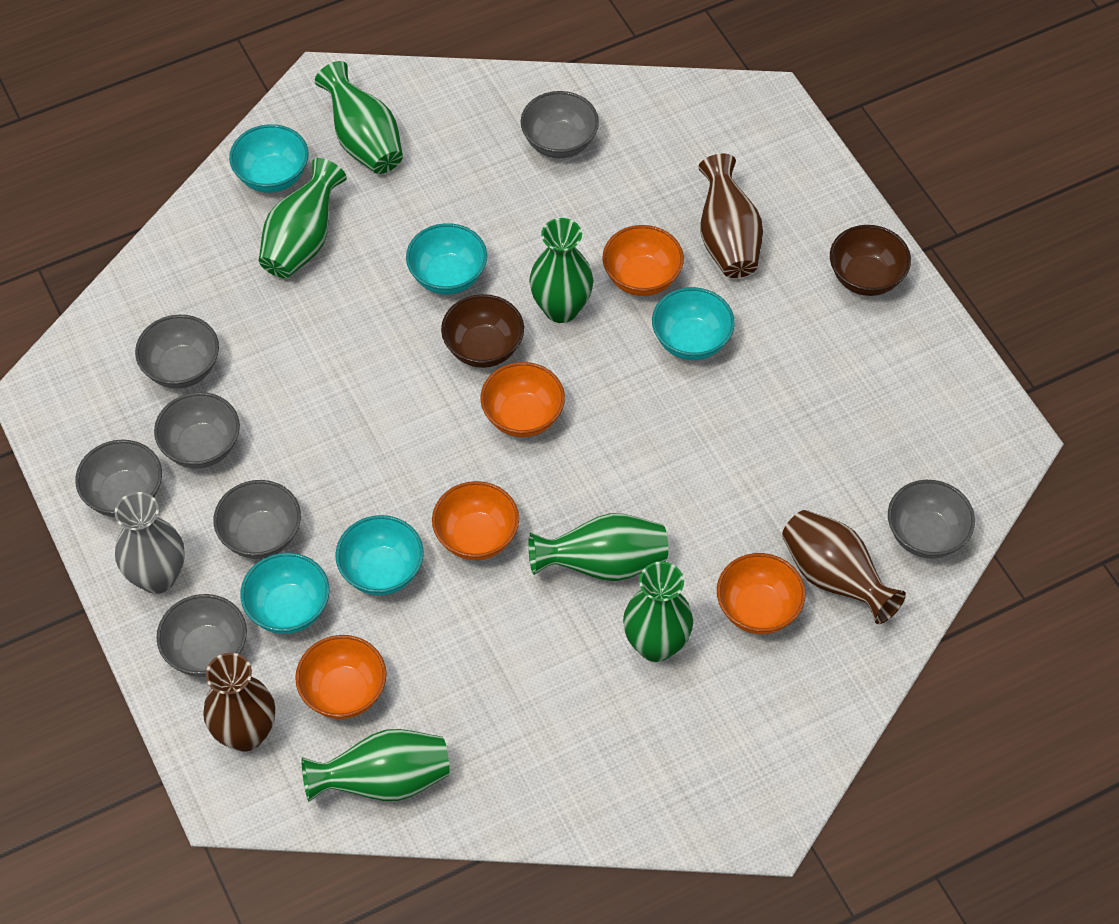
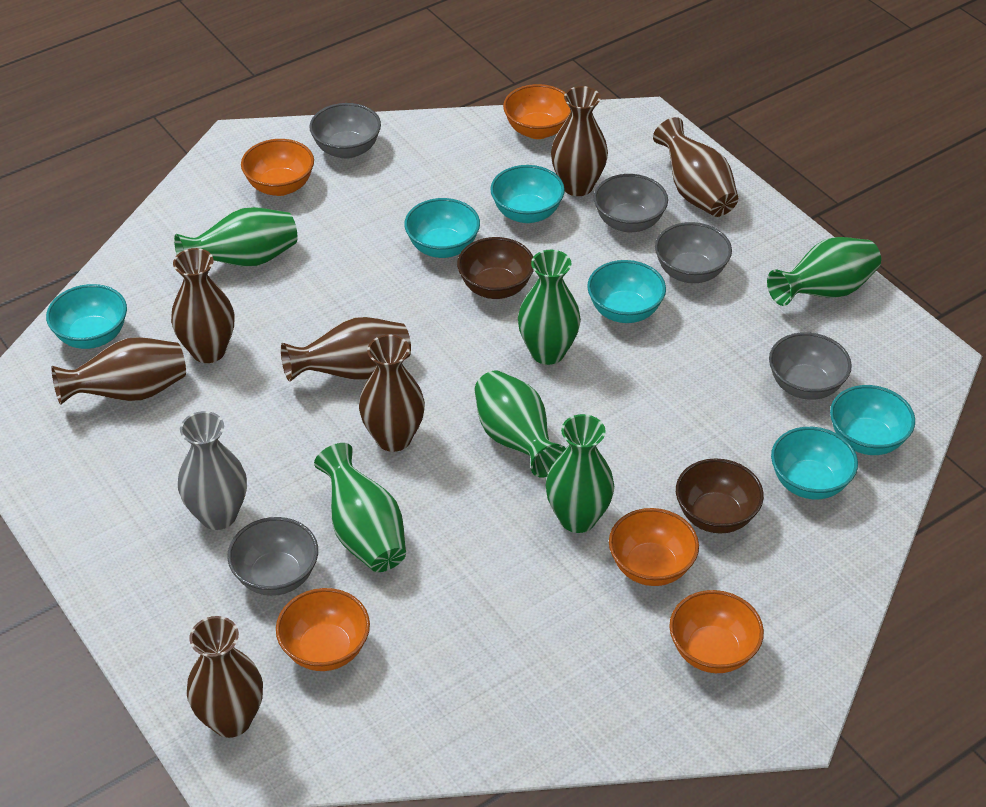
brown vase: [203,653,275,752] [698,154,763,278] [782,510,906,624] = 3 -> [51,337,186,405] [171,248,234,363] [187,616,263,738] [281,317,411,382] [359,334,425,452] [551,86,608,196] [653,117,738,217] = 7
grey bowl: [75,440,162,517] [135,315,219,389] [154,392,240,468] [156,594,247,677] [213,480,301,559] [521,91,599,158] [888,480,975,559] = 7 -> [227,517,318,596] [309,103,381,159] [593,174,668,232] [655,222,732,283] [769,332,852,400] = 5
turquoise bowl: [229,124,309,193] [240,553,329,634] [335,515,424,595] [406,223,487,295] [652,287,735,360] = 5 -> [46,284,127,349] [404,198,480,258] [490,165,565,223] [587,260,666,323] [771,427,858,499] [830,385,915,455] = 6

